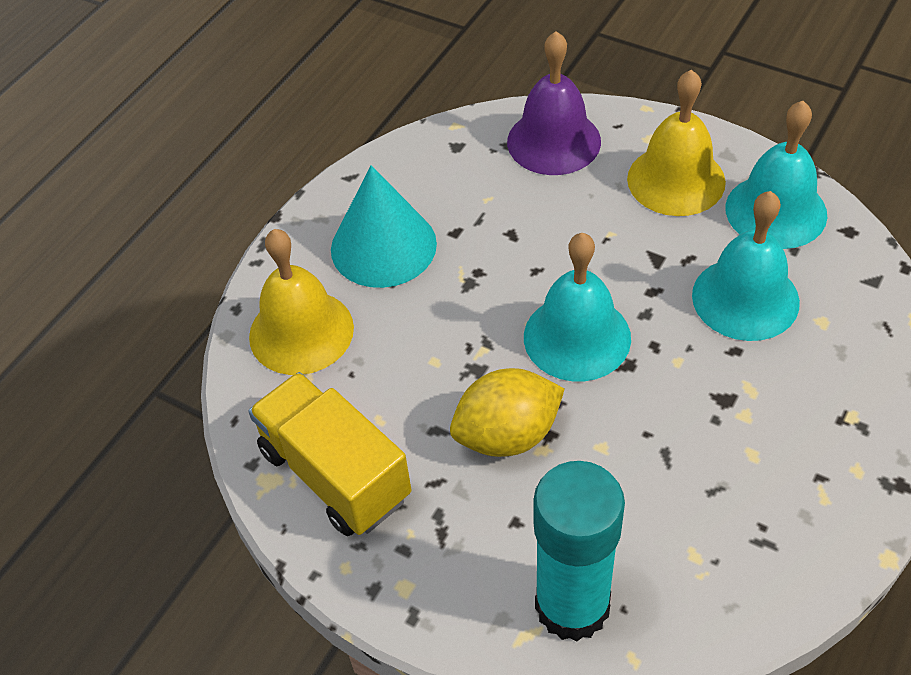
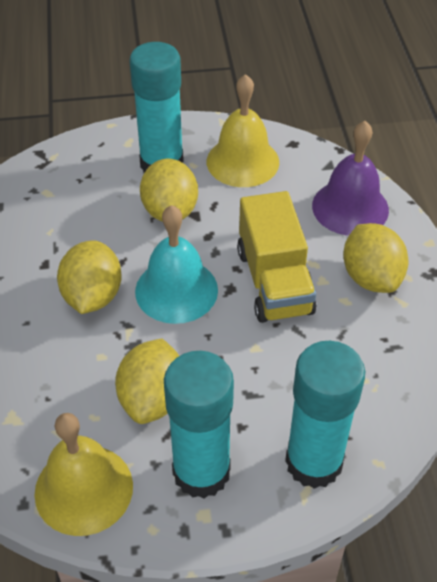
turquoise bell: [524,233,631,381] [692,191,800,341] [725,101,827,249] = 3 -> [135,205,218,324] = 1
turquoise cone: [331,165,437,288] = 1 -> none = 0
turquoise glue stick: [534,461,625,642] = 1 -> [129,42,184,173] [164,351,234,499] [285,341,365,489] = 3
yellow lemon: [450,368,565,457] = 1 -> [57,240,122,314] [115,339,179,424] [140,159,198,222] [343,223,409,293] = 4

